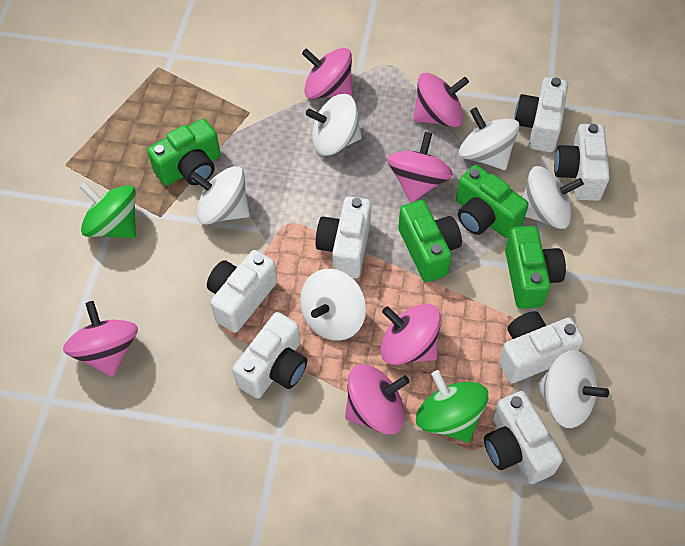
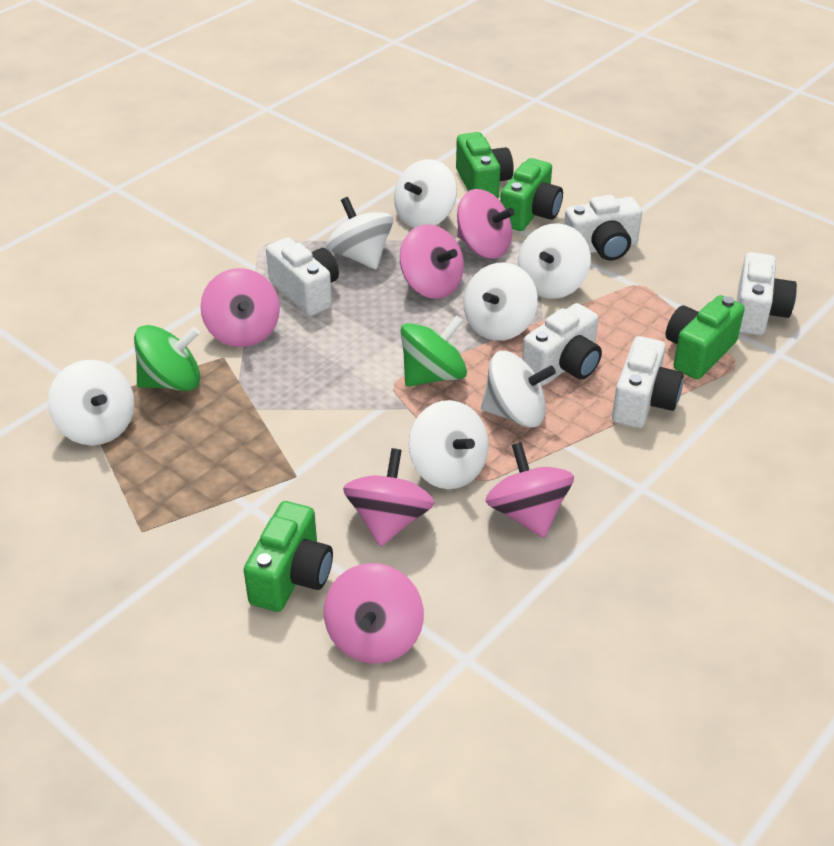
white camera: [207,250,277,333] [233,312,307,399] [316,196,371,278] [484,391,563,484] [499,311,584,383] [514,77,568,152] [554,124,610,201] = 7 -> [266,237,339,316] [522,303,602,386] [564,195,642,261] [612,336,684,428] [737,252,797,335] = 5
white spinning top: [190,166,250,225] [300,269,366,341] [306,94,362,156] [459,107,520,170] [523,166,584,229] [537,350,609,428] = 6 -> [48,360,135,445] [326,197,393,270] [394,159,457,228] [409,400,489,489] [463,263,538,341] [481,351,556,428] [518,223,591,299] = 7

